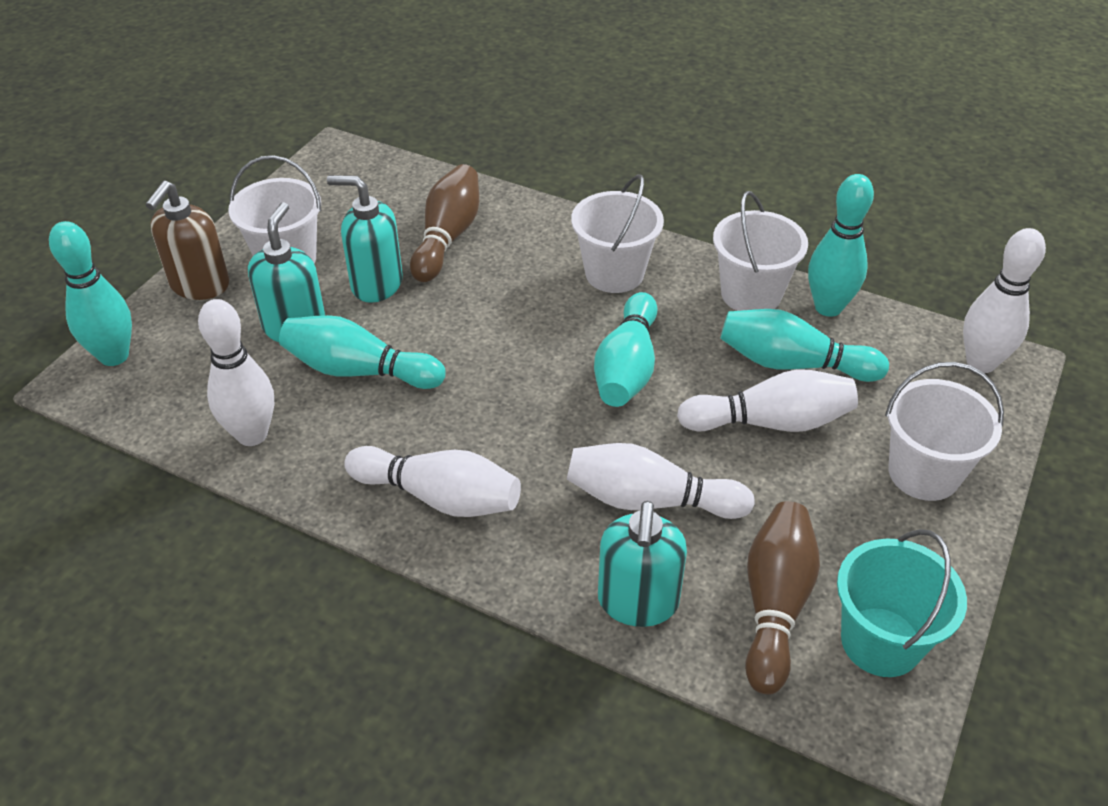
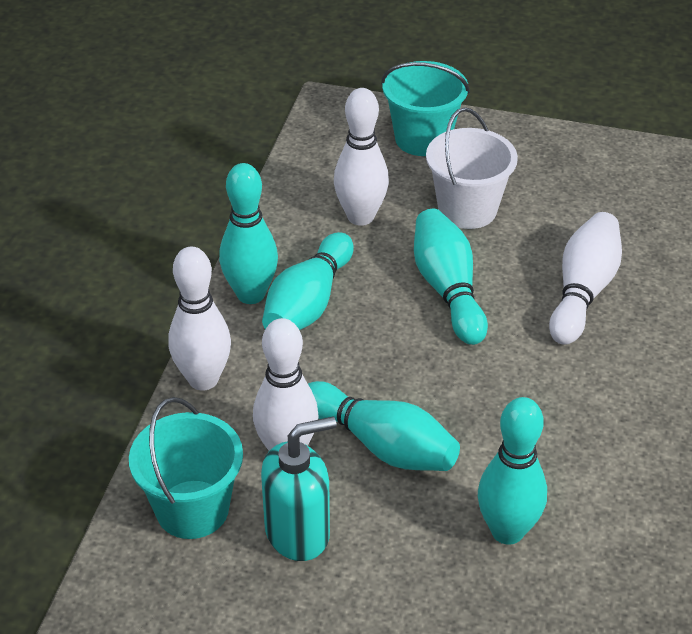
brown bowling pin: [410,164,479,282] [745,501,820,695] = 2 -> none = 0
brown soap dispenser: [146,181,229,300] = 1 -> none = 0
turquoise bucket: [837,529,967,677] = 1 -> [129,397,243,539] [381,61,470,156] = 2
turquoise soap dispenser: [248,202,325,342] [327,175,403,303] [598,501,687,627] = 3 -> [261,417,337,561] = 1
white bowling pin: [198,299,274,446] [344,446,521,517] [567,443,755,519] [677,369,858,432] [963,228,1046,373] = 5 -> [168,247,231,391] [253,318,319,451] [334,88,389,226] [549,212,622,345] = 4
white bucket: [228,155,322,263] [571,175,664,293] [713,191,808,311] [885,362,1004,501] = 4 -> [426,107,518,229] = 1

